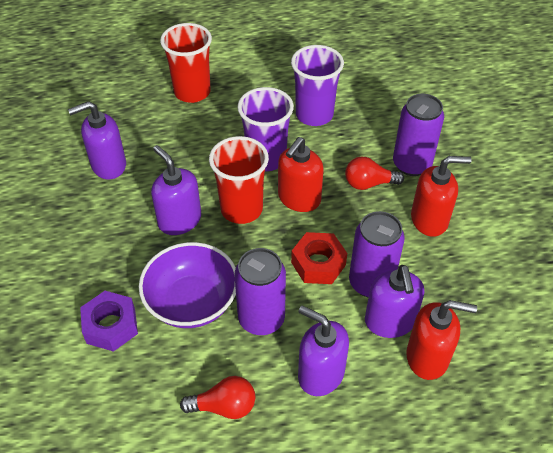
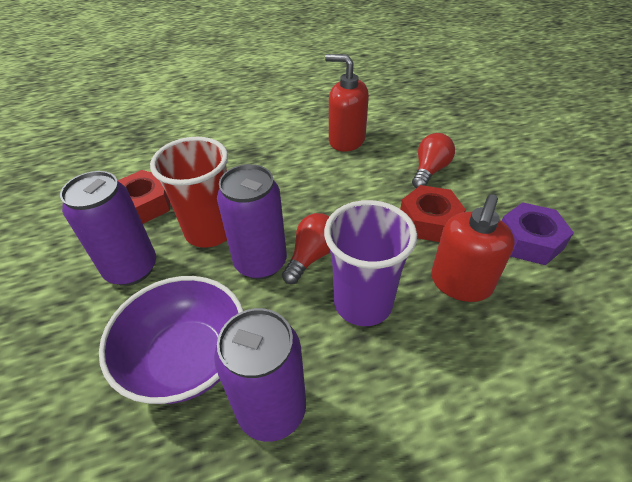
purple cup: [238,87,294,171] [291,45,344,126] = 2 -> [324,200,417,326] = 1
purple soap dispenser: [68,101,126,179] [151,145,201,235] [298,306,349,396] [365,265,424,338] = 4 -> none = 0
red cup: [160,23,212,103] [209,136,269,224] = 2 -> [150,137,228,248] = 1
red nut: [291,232,347,284] = 1 -> [117,170,170,224] [400,185,466,242] = 2
red soap dispenser: [278,137,324,212] [406,300,477,380] [411,156,472,237] = 3 -> [325,54,369,152] [431,194,515,302] = 2

